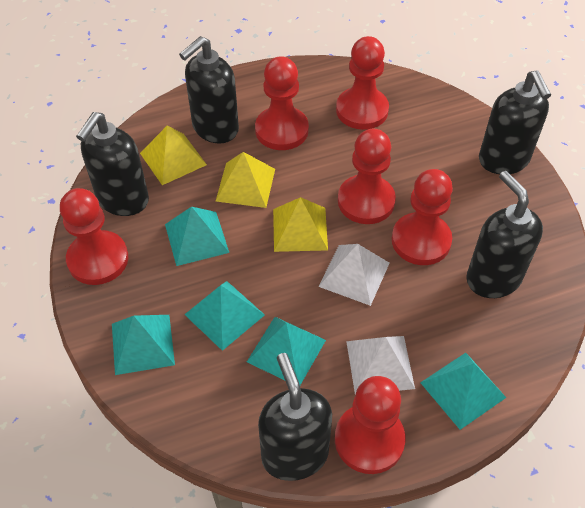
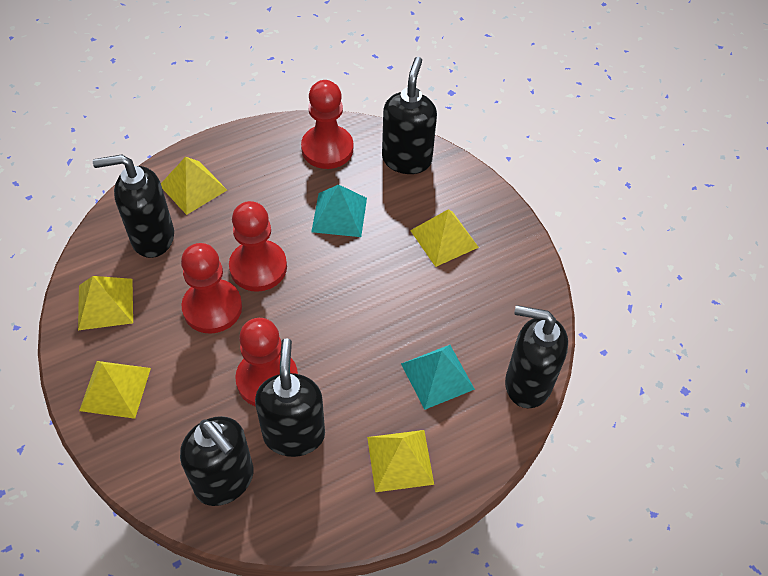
red pawn: [60,188,128,285] [255,56,309,150] [335,376,405,474] [336,36,389,130] [338,129,396,224] [392,169,453,265] = 6 -> [181,243,242,334] [229,201,287,292] [235,318,298,406] [301,80,353,169] = 4
turquoise pyramid: [112,315,175,375] [165,207,229,266] [184,281,265,351] [247,317,326,385] [420,353,506,430] = 5 -> [311,184,367,237] [401,345,475,410] = 2
white pyramid: [318,244,390,306] [346,336,415,394] = 2 -> none = 0
yellow pyramid: [140,126,207,185] [216,152,275,208] [273,197,328,252] = 3 -> [78,276,133,330] [79,361,151,419] [161,157,227,215] [367,430,434,492] [410,209,479,267] = 5

